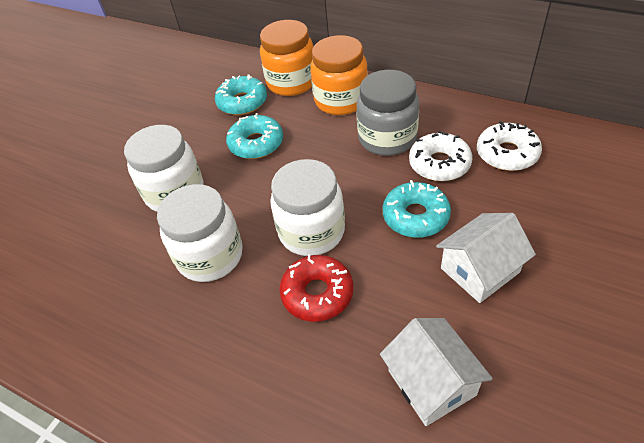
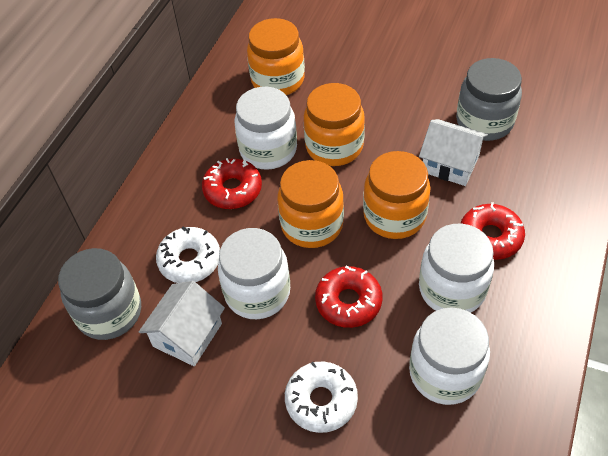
grey jar: [357,70,419,156] = 1 -> [58,248,141,340] [456,58,522,141] = 2
orange jar: [260,20,313,96] [310,35,368,115] = 2 -> [247,18,305,95] [278,160,344,248] [304,83,365,166] [363,151,430,239] = 4
red donut: [279,254,353,322] = 1 -> [202,158,262,209] [315,266,382,328] [460,202,525,260] = 3
turquoise donut: [215,75,267,115] [226,113,283,159] [383,180,451,238] = 3 -> none = 0
white jar: [124,125,203,212] [157,184,243,282] [270,159,345,256] = 3 -> [218,228,290,319] [235,87,297,170] [409,307,490,405] [419,224,494,313] = 4

